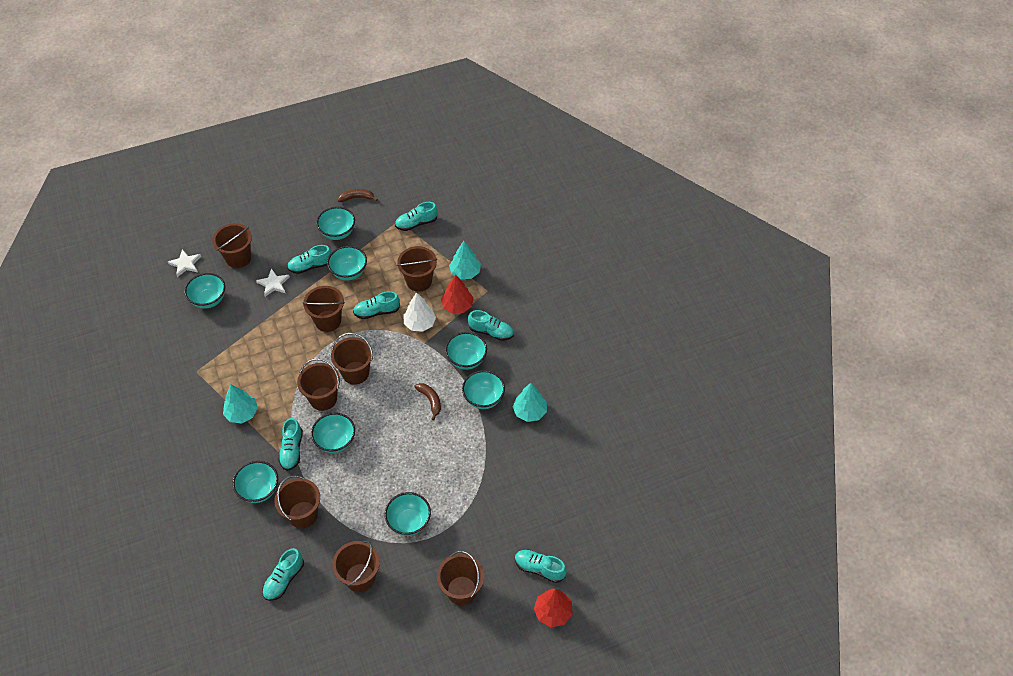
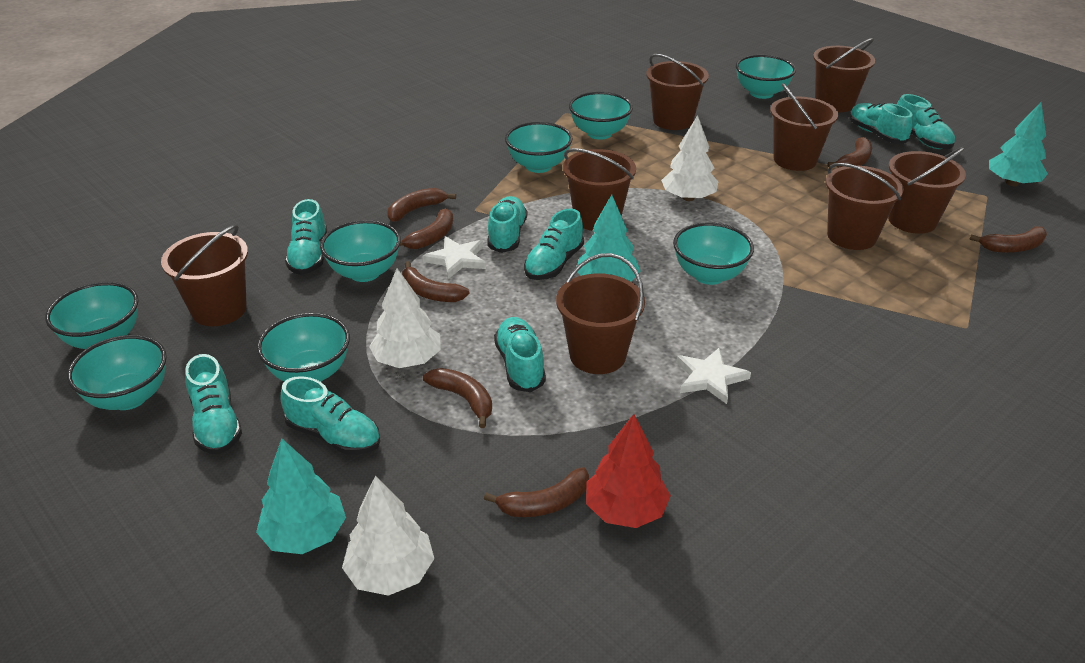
brown banana: [338,189,378,202] [414,383,441,420] = 2 -> [387,188,456,222] [400,208,453,249] [402,261,470,302] [423,368,492,428] [484,467,589,517] [827,137,872,168] [969,226,1047,253] = 7
red tree: [441,275,474,314] [534,588,573,627] = 2 -> [586,414,671,528] = 1
turquoise shoe: [262,548,304,601] [278,418,303,471] [287,245,332,274] [353,291,400,319] [395,202,438,231] [468,310,514,341] [515,550,567,583] = 7 -> [185,354,242,454] [281,376,380,455] [285,199,327,275] [487,196,527,253] [494,317,546,392] [524,209,584,280] [849,103,913,144] [897,94,955,149] = 8
white tree: [404,292,436,332] = 1 -> [342,476,434,596] [369,268,441,368] [661,115,718,201] = 3

